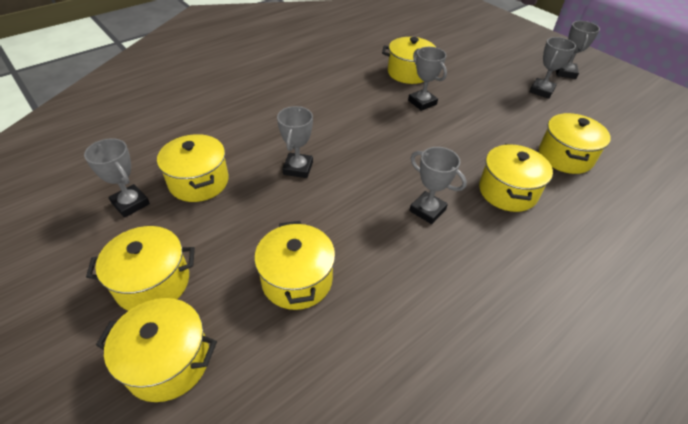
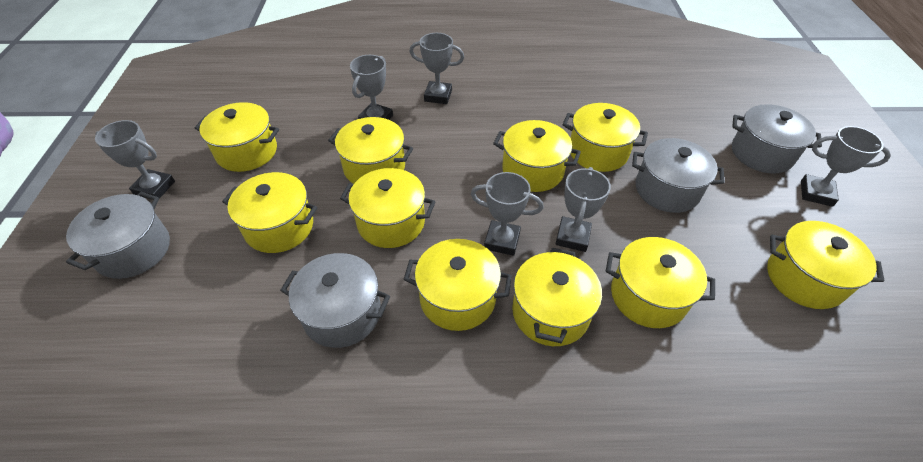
grey pot: none = 0 -> [66,192,170,279] [280,253,390,348] [632,138,725,213] [732,104,822,174] = 4
yellow pot: [86,226,195,311] [96,298,217,402] [157,134,229,202] [254,221,335,310] [382,37,436,84] [479,144,553,212] [539,113,611,174] = 7 -> [195,102,279,172] [222,172,318,253] [328,117,413,184] [340,168,436,248] [403,239,512,331] [493,120,581,192] [512,248,602,346] [563,103,648,172] [606,237,715,328] [767,221,884,309] = 10

